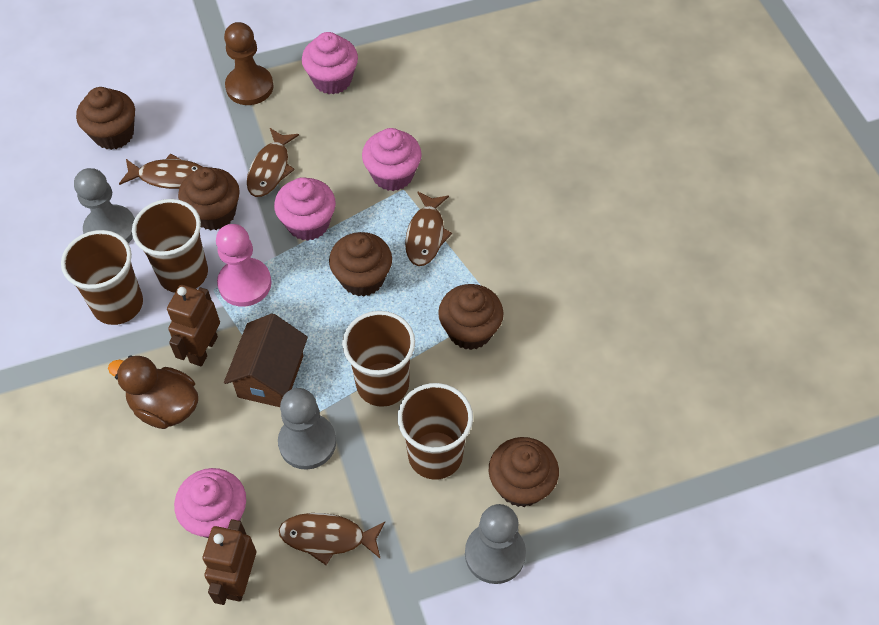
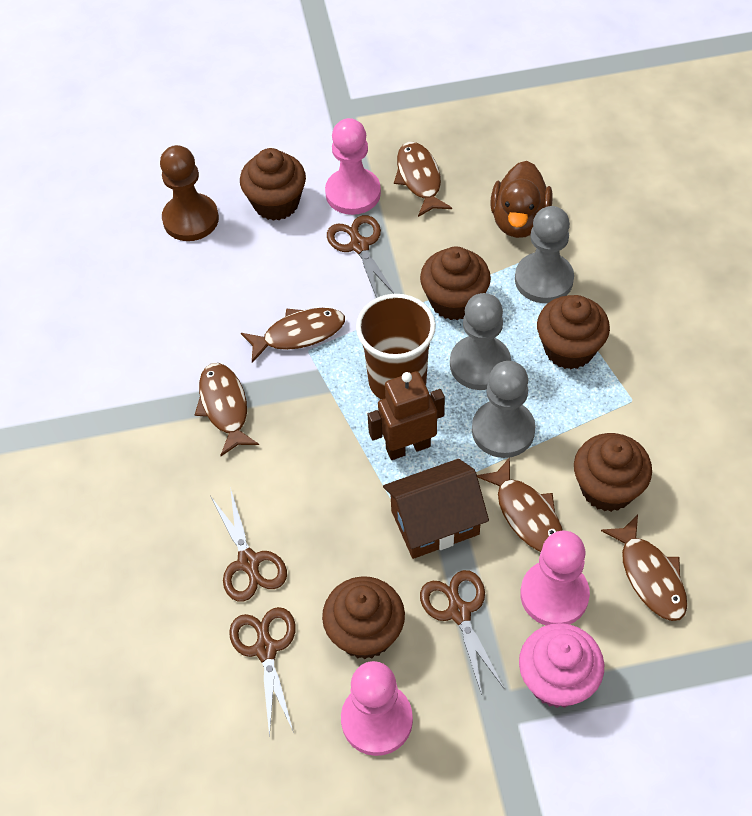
brown cup: [61,230,143,325] [132,199,208,293] [342,311,415,407] [398,383,473,480] = 4 -> [356,294,436,400] = 1
brown fish: [119,153,202,189] [247,128,299,197] [279,513,385,565] [405,192,452,266] = 4 -> [195,363,259,456] [241,308,345,363] [394,142,452,217] [477,457,563,552] [601,515,687,621] = 5
brown robot: [167,285,220,366] [203,519,256,605] = 2 -> [367,371,445,460] = 1
brown scissors: none = 0 -> [210,487,287,602] [229,607,296,737] [327,215,395,298] [420,570,504,695] = 4
pink cupcake: [174,468,246,538] [274,177,336,241] [302,32,358,95] [362,128,422,191] = 4 -> [519,623,604,708] = 1
pink pawn: [216,224,272,307] = 1 -> [325,118,381,215] [341,661,413,756] [520,531,590,626] = 3

